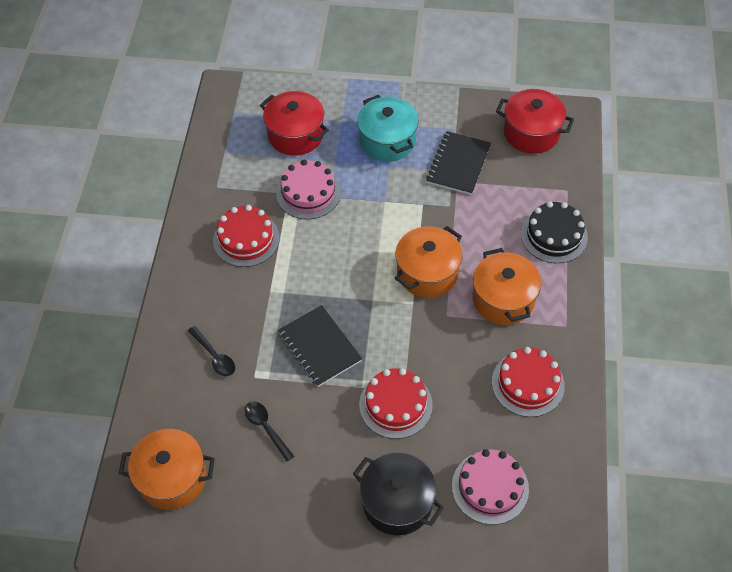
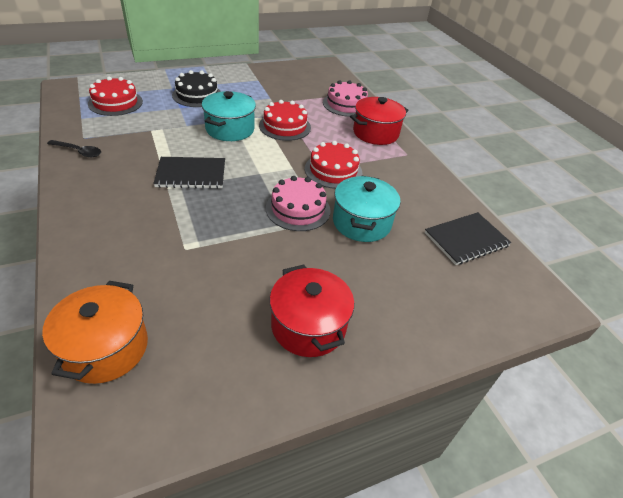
black pot: [353,453,444,536] = 1 -> none = 0
black spoon: [188,326,235,376] [244,401,294,462] = 2 -> [47,140,101,157] = 1
orange pot: [119,429,215,510] [395,226,462,298] [472,248,541,325] = 3 -> [42,281,148,384] = 1
turquoise pot: [357,95,418,162] = 1 -> [202,91,256,141] [333,175,400,242] = 2

